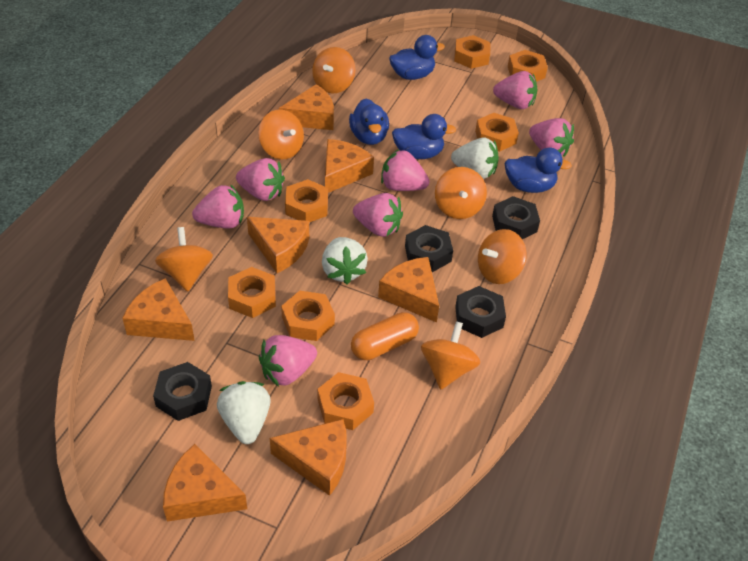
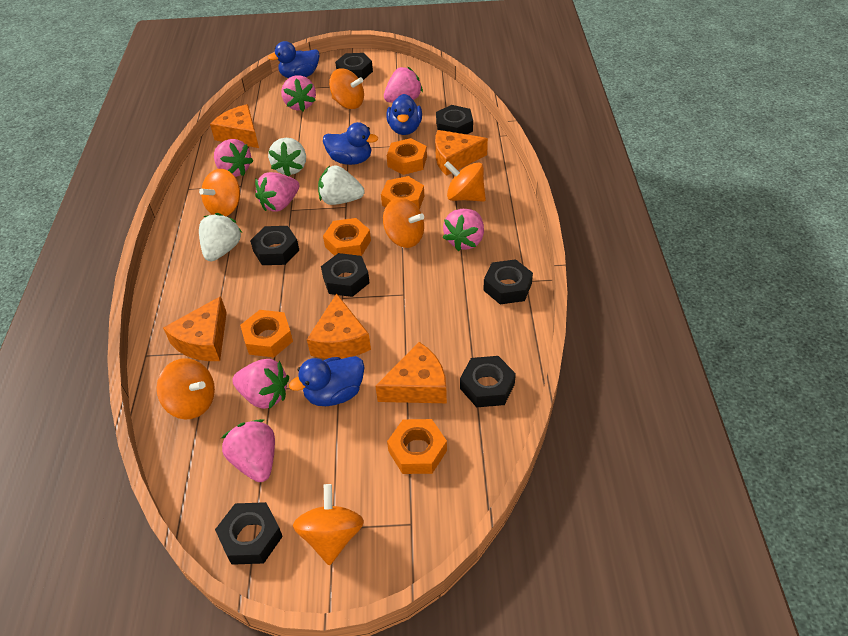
black nut: [153,362,212,421] [405,225,453,272] [455,286,506,338] [492,196,540,239] = 4 -> [215,502,283,565] [250,226,299,265] [321,253,370,297] [335,53,373,80] [436,105,473,134] [460,356,516,407] [483,259,533,304] = 7
orange capsule: [351,312,419,360] = 1 -> none = 0
orange cheese: [122,278,195,341] [163,444,247,522] [247,217,309,273] [270,419,347,496] [279,84,334,130] [325,139,374,193] [378,257,439,322] = 7 -> [163,296,227,361] [210,104,259,148] [307,293,371,359] [375,342,447,403] [435,130,488,176] = 5
orange nut: [228,267,276,318] [281,290,335,341] [285,179,328,222] [317,372,374,430] [454,35,490,69] [475,113,519,151] [508,50,548,82] = 7 -> [240,310,293,357] [323,218,371,256] [381,176,424,209] [387,138,427,175] [387,419,447,474] = 5

